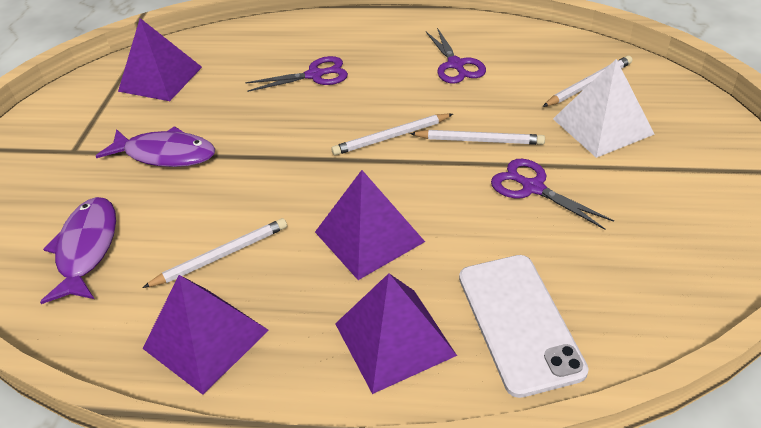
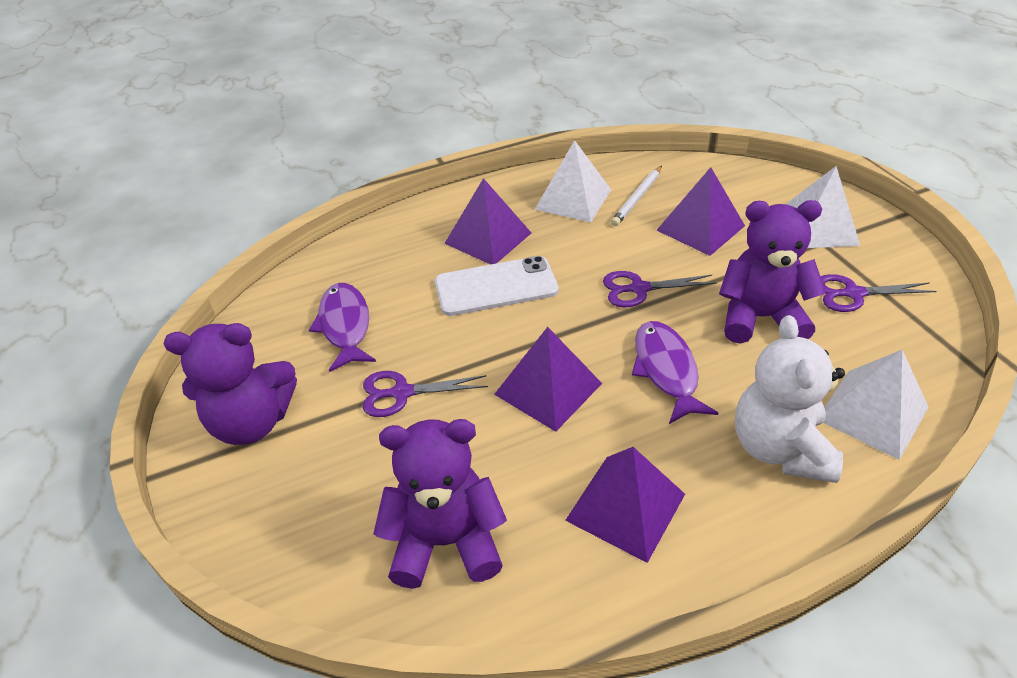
purple teddy bear: none = 0 -> [164,323,297,445] [373,419,507,589] [719,200,826,343] = 3
white pencil: [142,218,287,288] [331,114,453,155] [410,130,545,145] [542,55,632,107] = 4 -> [611,166,662,226] = 1
white pyramid: [553,59,655,158] = 1 -> [534,140,611,222] [786,166,860,248] [823,350,929,460] = 3
white teddy bear: none = 0 -> [735,315,845,483] = 1

